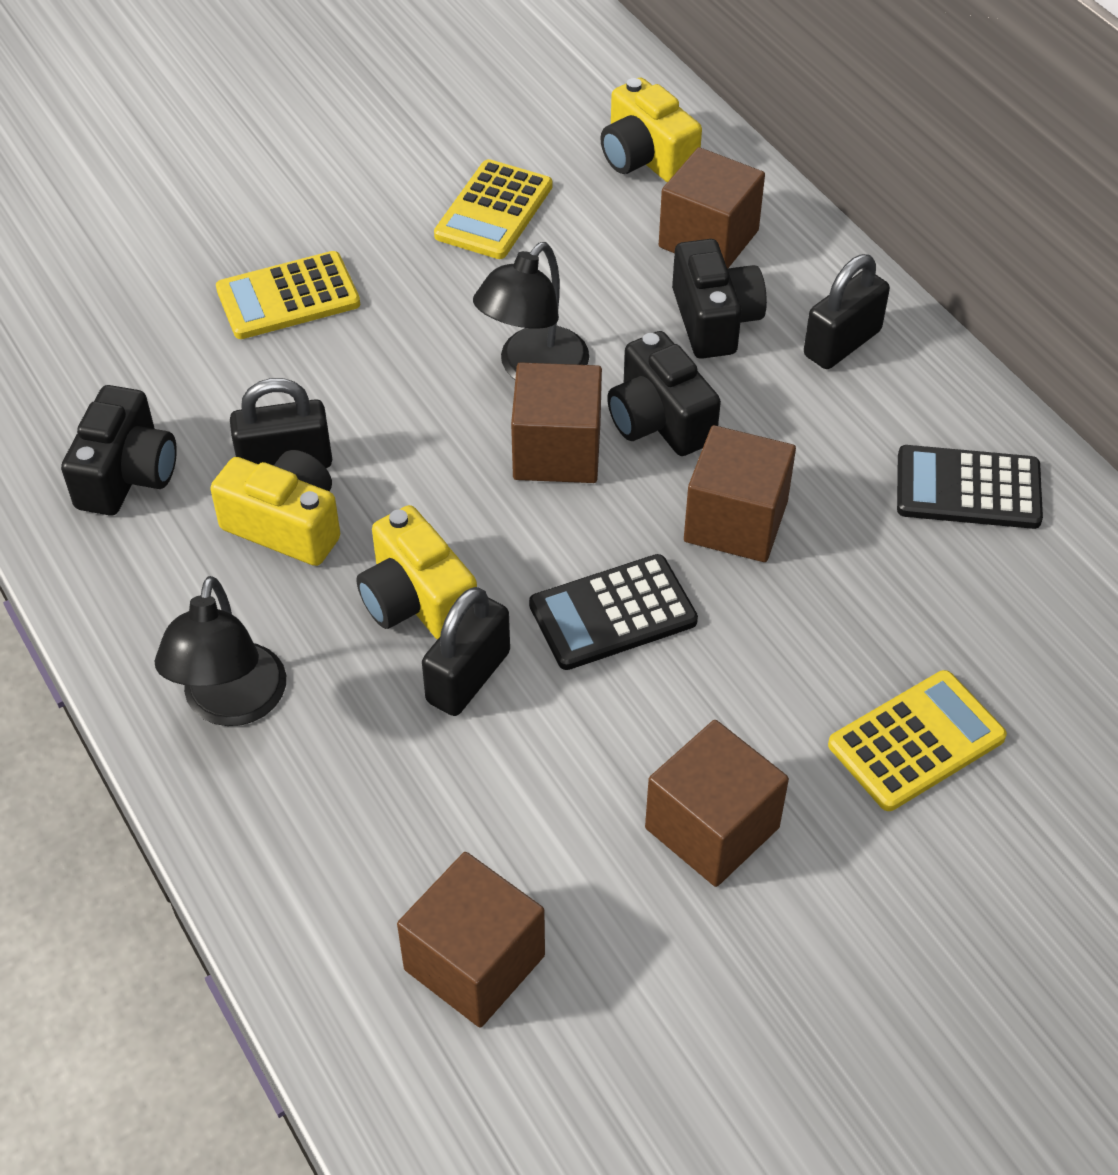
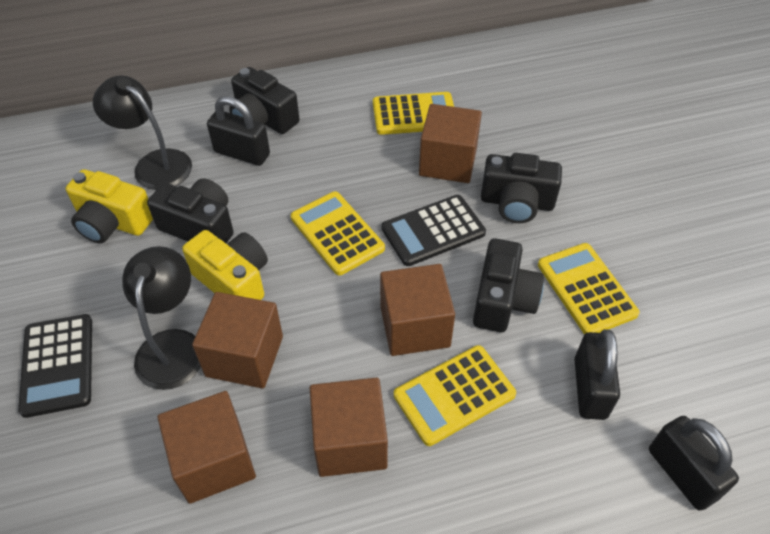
black camera: [61,385,177,515] [607,331,721,456] [672,239,767,359] = 3 -> [147,178,234,243] [229,67,300,134] [473,238,544,332] [481,153,562,223] = 4
yellow calculator: [216,251,360,339] [434,159,552,259] [828,670,1007,811] = 3 -> [291,191,385,275] [373,92,454,135] [394,345,516,446] [538,243,640,334] = 4
yellow camera: [210,450,341,566] [356,505,477,640] [600,78,702,182] = 3 -> [66,169,153,244] [182,230,268,300] = 2

